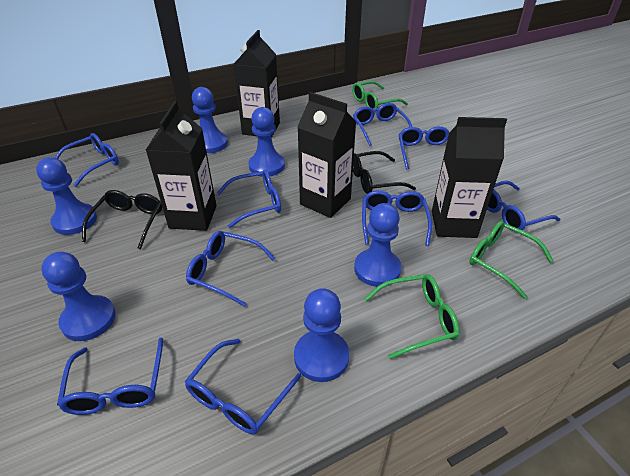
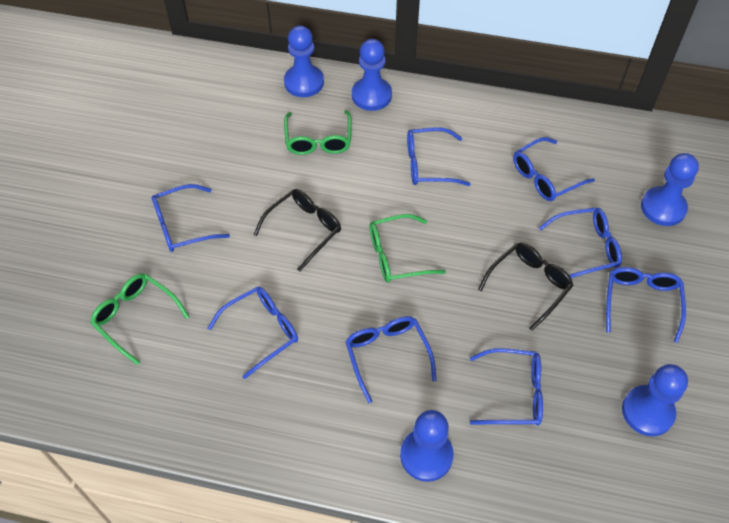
black carton: [146,101,217,231] [234,30,280,138] [297,92,356,218] [432,117,507,238] = 4 -> none = 0
blue glasses: [55,133,119,187] [57,337,163,415] [185,339,302,435] [186,231,275,307] [217,170,281,228] [353,103,412,146] [362,190,432,246] [398,126,449,170] [487,181,560,230] = 9 -> [152,184,230,252] [208,287,298,379] [345,316,437,403] [407,127,470,186] [470,348,543,426] [513,137,595,201] [539,207,622,278] [606,267,686,343] = 8
blue pawn: [36,157,97,235] [41,252,116,341] [192,87,228,153] [248,107,285,177] [294,288,349,382] [354,203,402,287] = 6 -> [284,26,324,97] [352,39,392,111] [400,410,454,482] [622,364,688,436] [641,153,699,226] = 5

